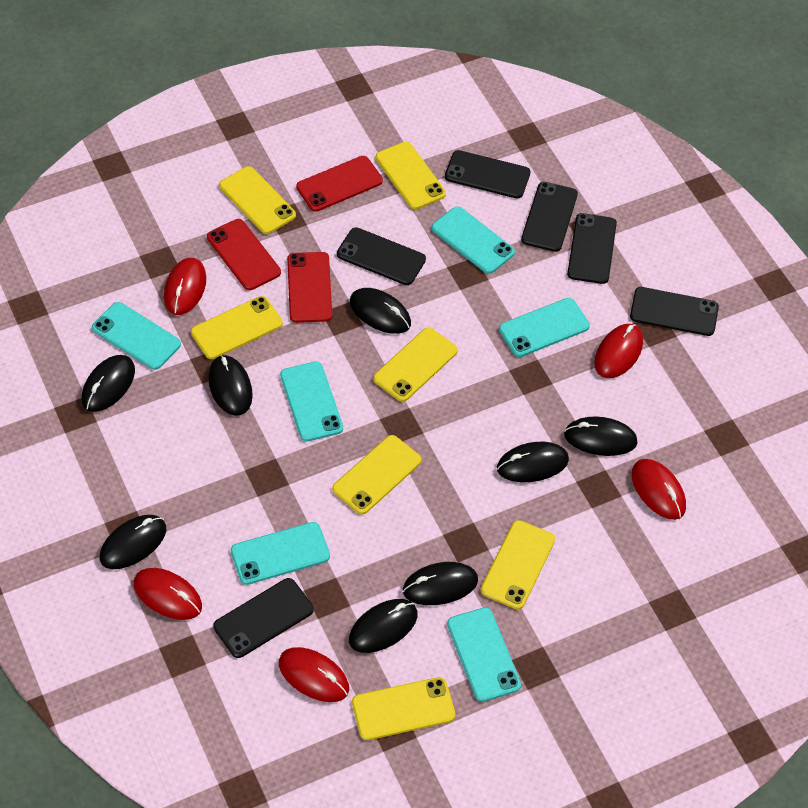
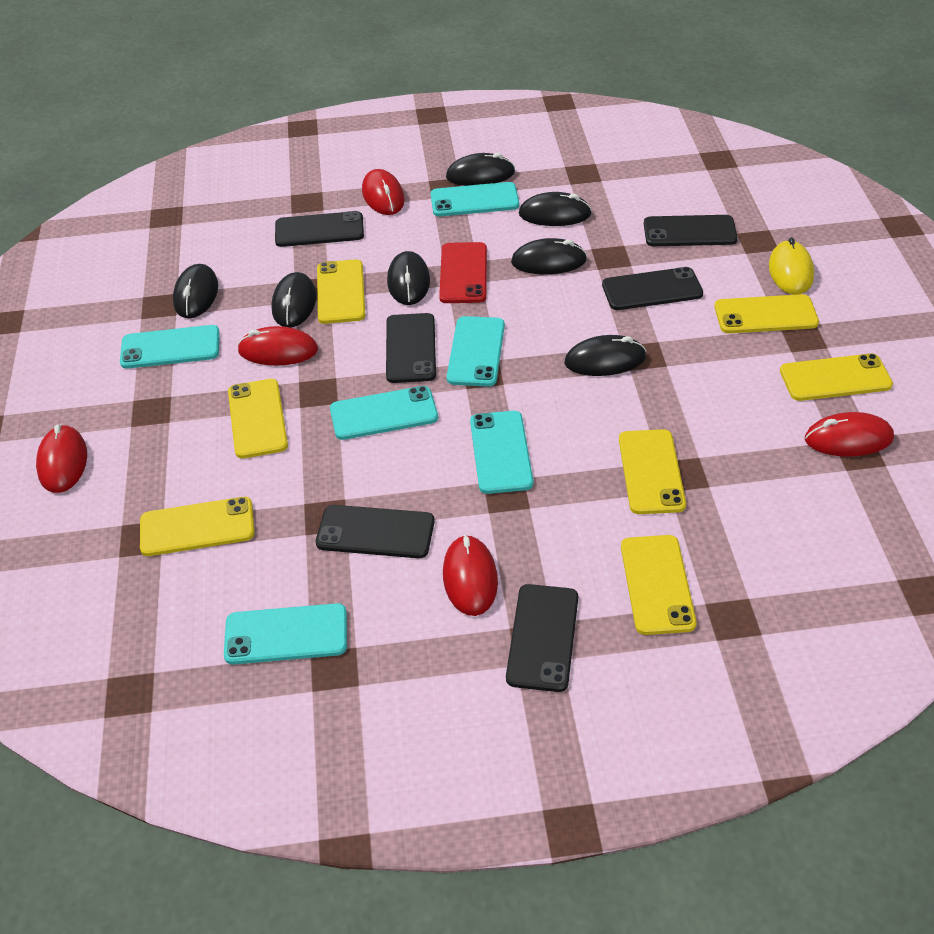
black mouse: [82,355,135,412] [100,515,166,569] [208,355,253,416] [349,599,418,653] [350,288,411,334] [403,562,478,605] [497,442,569,482] [564,417,638,456] = 8 -> [173,264,218,318] [271,272,316,327] [387,251,430,305] [446,153,515,186] [511,238,587,274] [519,192,592,226] [565,335,646,376] = 7
red phone: [207,219,281,290] [287,252,332,323] [296,156,383,212] = 3 -> [439,242,487,303] = 1
yellow mouse: none = 0 -> [769,237,814,295] = 1

